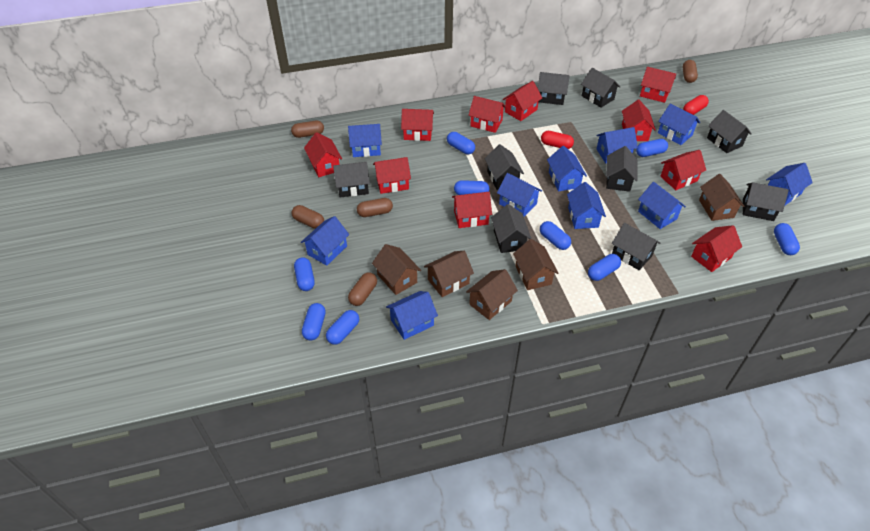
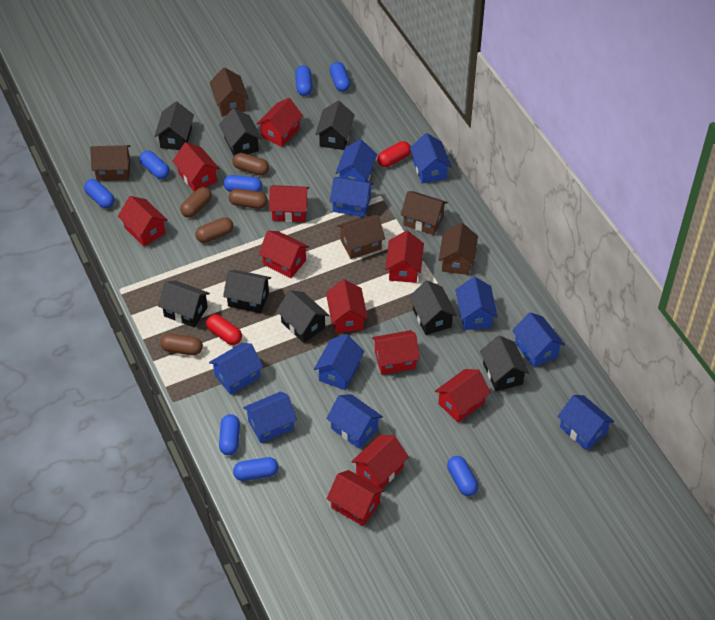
black house: [333,162,370,197] [485,144,524,190] [491,204,531,253] [538,72,570,105] [581,68,620,108] [606,146,637,192] [612,223,660,270] [707,110,752,153] [743,182,789,221] = 9 -> [154,102,194,150] [158,280,210,328] [219,108,262,156] [223,270,271,313] [276,290,329,343] [315,101,355,150] [409,280,457,335] [480,335,529,391] = 8
blue capsule: [294,257,315,291] [302,303,326,341] [326,310,359,345] [447,132,475,154] [454,180,489,195] [540,221,571,250] [588,254,621,281] [636,139,668,157] [774,223,800,255] = 9 -> [84,179,114,208] [139,150,170,179] [219,414,240,455] [223,175,262,192] [233,457,279,481] [295,65,312,96] [329,62,351,92] [447,456,478,496] = 8
red house: [304,132,342,177] [373,157,411,194] [401,109,434,141] [452,192,492,228] [468,96,506,133] [503,81,542,121] [622,100,656,141] [640,67,676,103] [660,150,706,190] [691,225,742,272] = 10 -> [118,196,168,247] [173,142,220,192] [257,98,303,147] [258,231,309,278] [269,185,309,222] [326,279,368,333] [327,470,385,526] [351,435,409,488] [372,330,420,375] [385,231,424,283] [435,369,491,423] = 11

